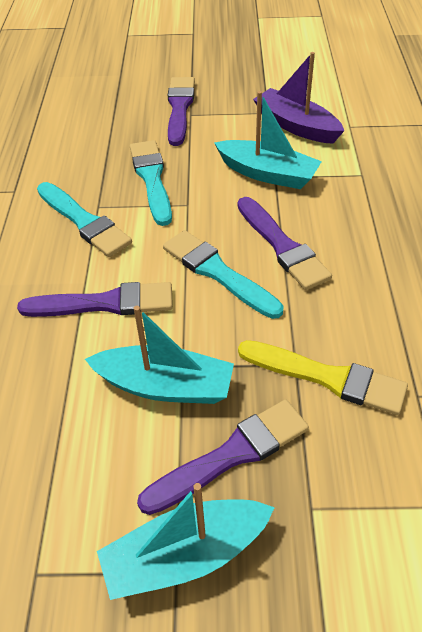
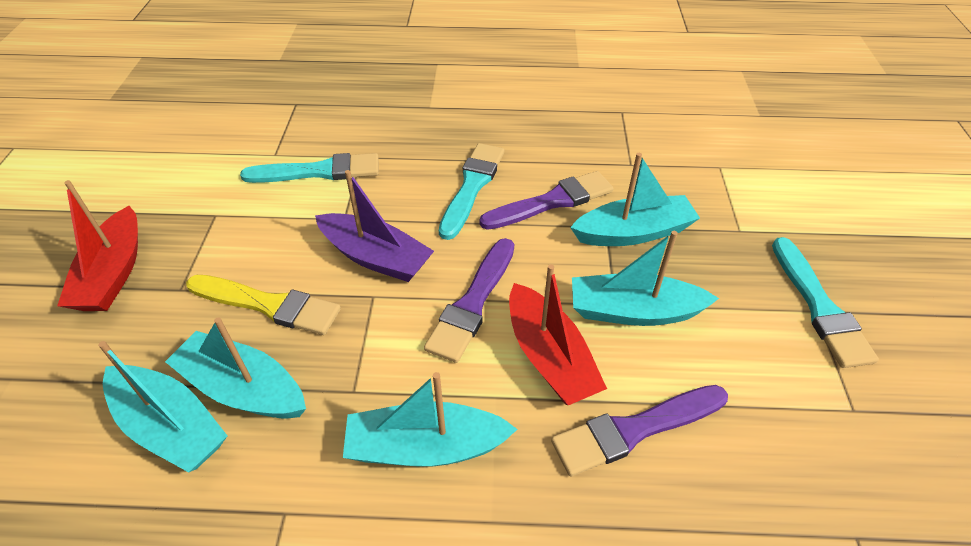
purple brush: [17,282,173,317] [137,400,309,515] [168,77,195,146] [238,197,332,290] = 4 -> [424,238,514,363] [479,171,614,230] [551,385,728,477] = 3
red boat: none = 0 -> [57,180,138,311] [509,264,607,405] = 2
turquoise boat: [85,306,234,404] [97,483,275,600] [214,91,322,189] = 3 -> [98,341,228,473] [165,317,306,419] [343,372,518,466] [570,153,700,246] [572,231,719,326] = 5

